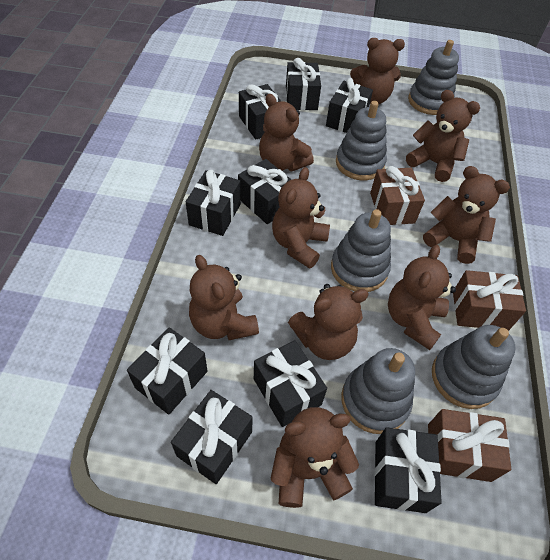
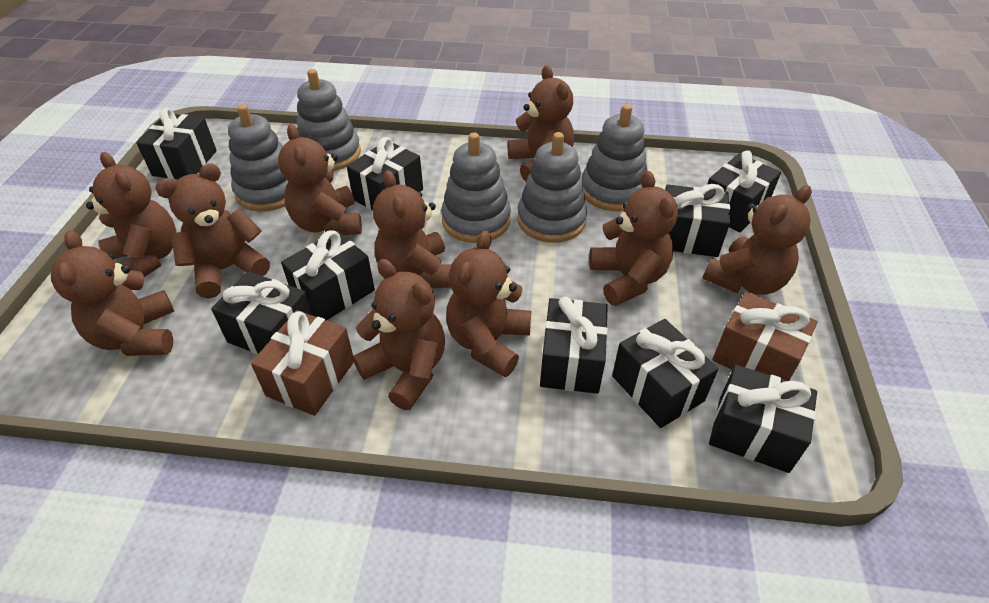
brown gift: [370,166,425,225] [428,409,511,482] [453,270,526,331] = 3 -> [251,310,354,416] [712,291,818,381] = 2
brown teddy bear: [189,255,259,340] [259,94,314,171] [271,407,359,508] [272,167,330,269] [288,284,369,360] [350,38,405,104] [388,245,456,350] [406,90,480,182] [423,166,510,264] = 9 -> [51,230,174,356] [86,152,176,277] [155,164,270,299] [278,124,362,236] [353,259,445,410] [373,170,452,288] [446,230,531,377] [507,65,574,181] [589,171,678,306] [703,185,812,295] = 10

